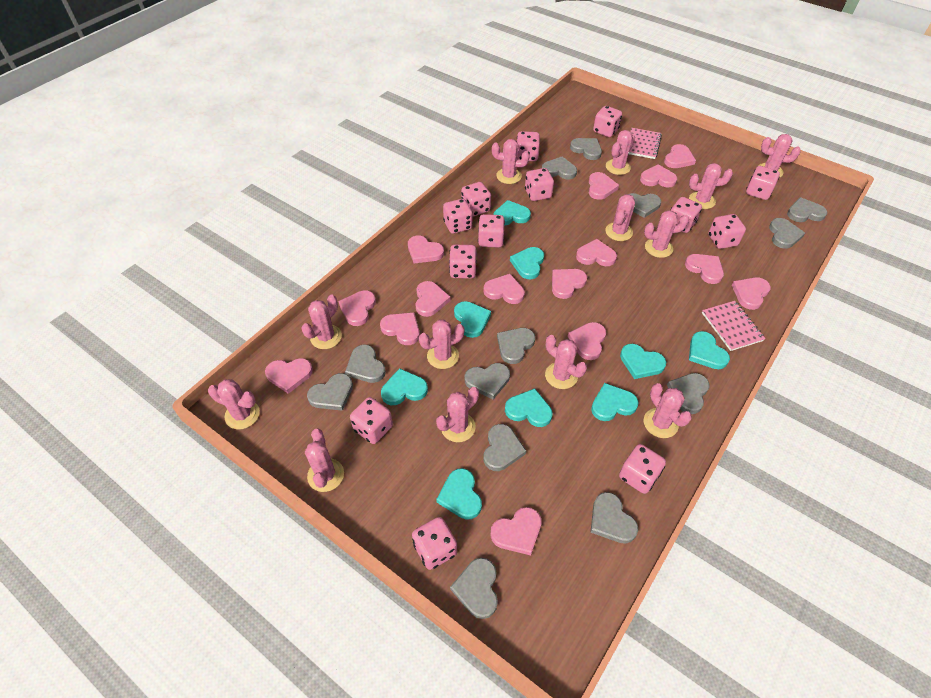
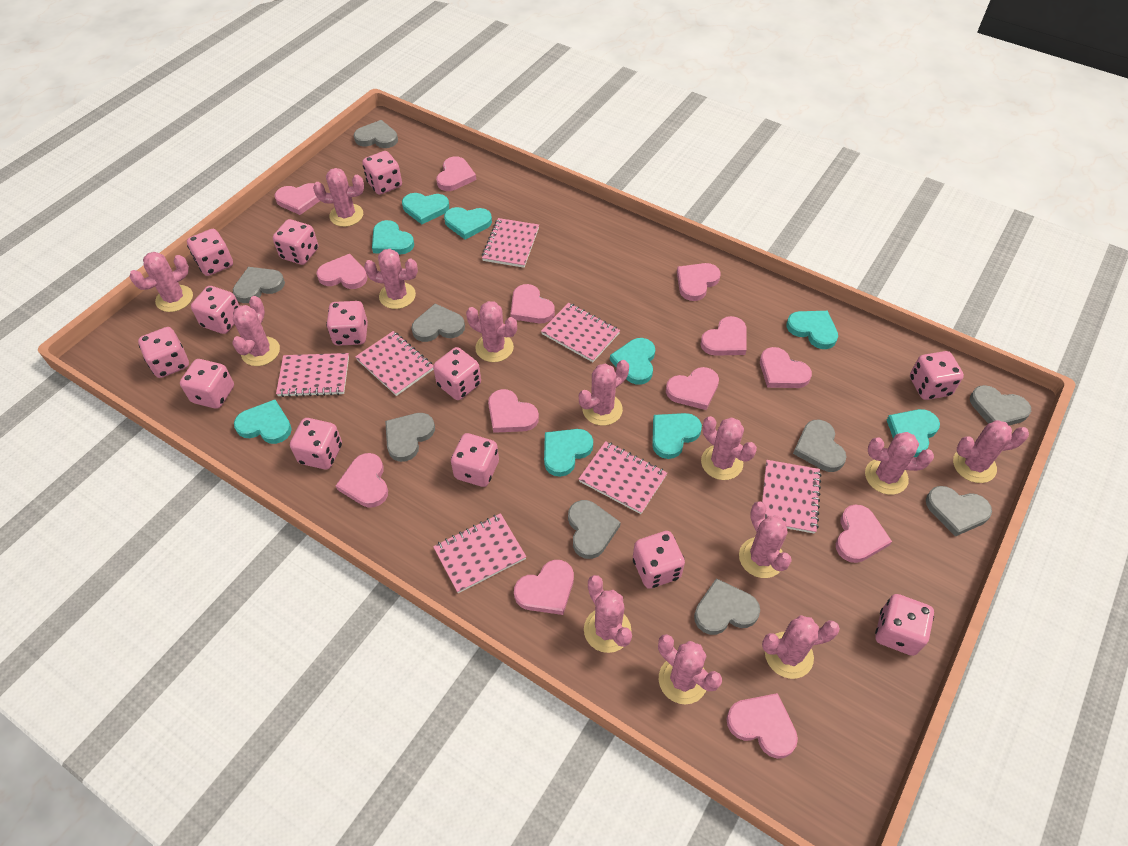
grey heart: [307,373,353,411] [345,345,386,383] [450,558,498,619] [465,363,510,399] [483,424,526,471] [497,328,535,364] [542,156,577,179] [570,138,602,160] [590,492,638,544] [627,193,661,218] [667,373,709,414] [769,218,805,249] [787,197,828,222] = 13 -> [233,267,285,303] [354,120,398,148] [385,413,435,462] [412,303,465,342] [568,500,621,559] [694,578,760,635] [793,420,846,472] [926,486,992,537] [970,385,1031,425] = 9
pink heart: [265,358,313,394] [338,290,376,326] [380,312,420,345] [408,235,444,263] [415,281,451,317] [483,274,525,304] [490,507,542,555] [552,269,587,299] [568,322,606,360] [576,239,617,266] [589,172,619,200] [640,164,677,188] [664,144,696,168] [685,254,724,284] [732,277,771,310] = 15 -> [274,183,320,215] [316,254,367,289] [336,453,388,508] [436,156,476,191] [488,389,539,433] [510,284,555,323] [514,560,574,615] [666,367,719,410] [677,263,721,301] [700,316,747,356] [726,693,798,759] [760,347,812,388] [836,504,892,563] = 13
pink notebook: [628,128,662,159] [702,301,765,351] = 2 -> [276,353,349,397] [355,331,434,396] [433,513,526,593] [482,218,539,268] [541,303,620,362] [579,441,667,514] [762,460,821,534] = 7

